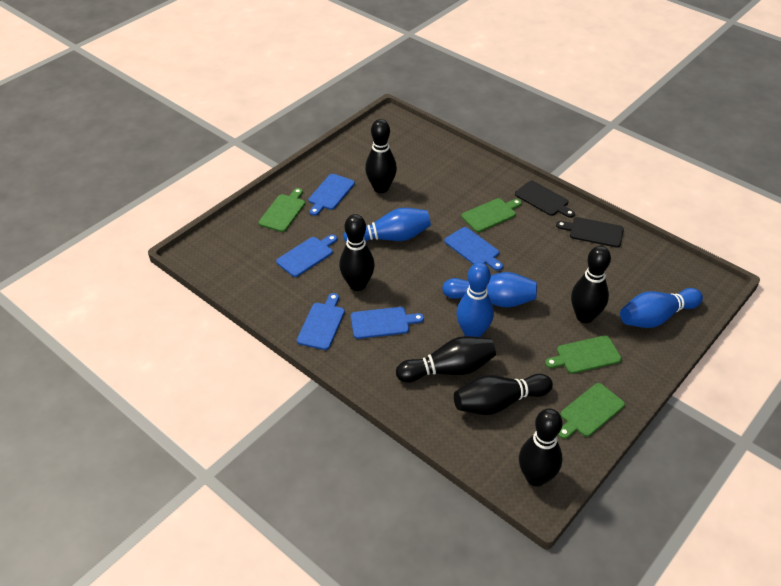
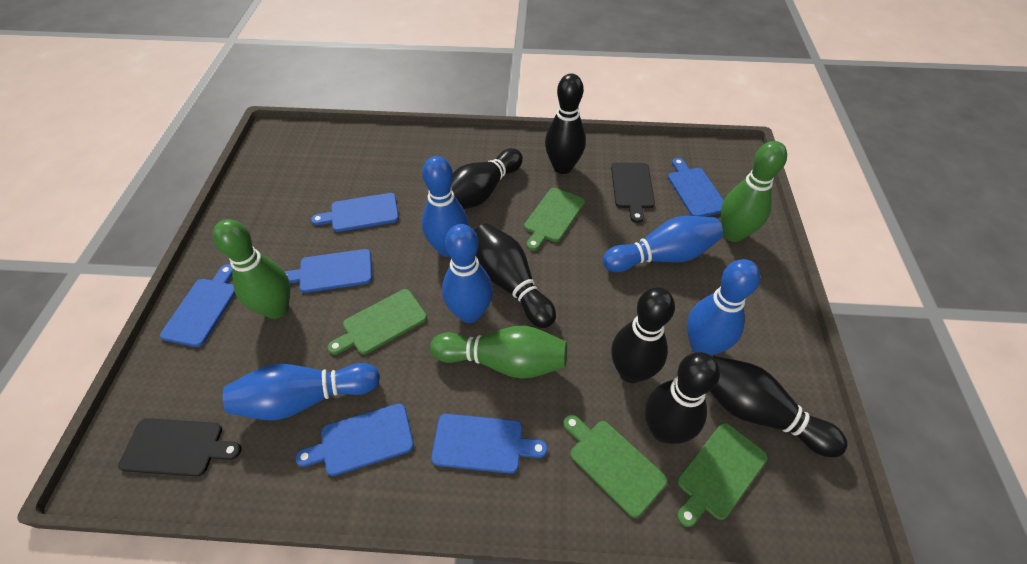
blue bowling pin: [344,208,431,242] [442,272,537,308] [456,262,494,337] [620,288,703,328] = 4 -> [223,363,380,420] [422,156,468,257] [442,224,493,323] [603,216,723,272] [687,259,760,355] = 5
blue cutting board: [276,234,337,277] [297,293,345,350] [309,174,355,216] [351,307,424,339] [444,227,503,271] = 5 -> [160,264,235,347] [284,249,372,293] [295,403,414,476] [311,193,399,232] [431,414,548,474] [668,158,724,217] = 6
green bowling pin: none = 0 -> [213,219,290,319] [430,325,567,379] [721,141,787,242] = 3

